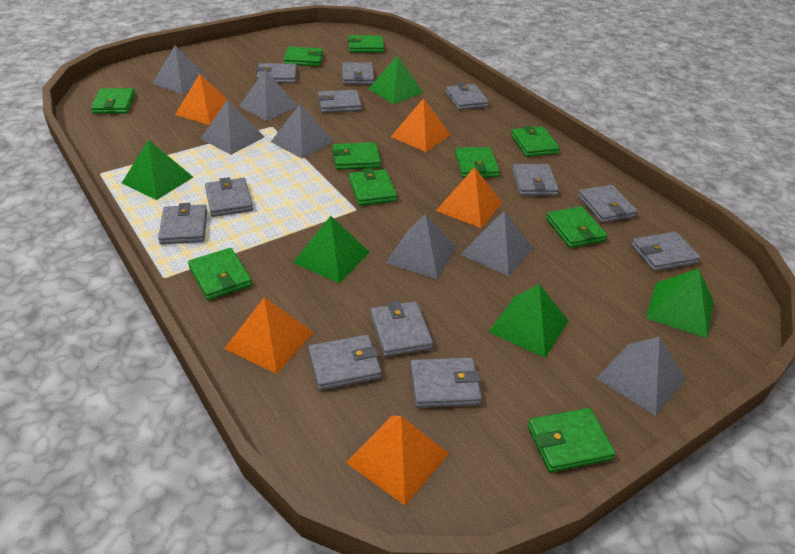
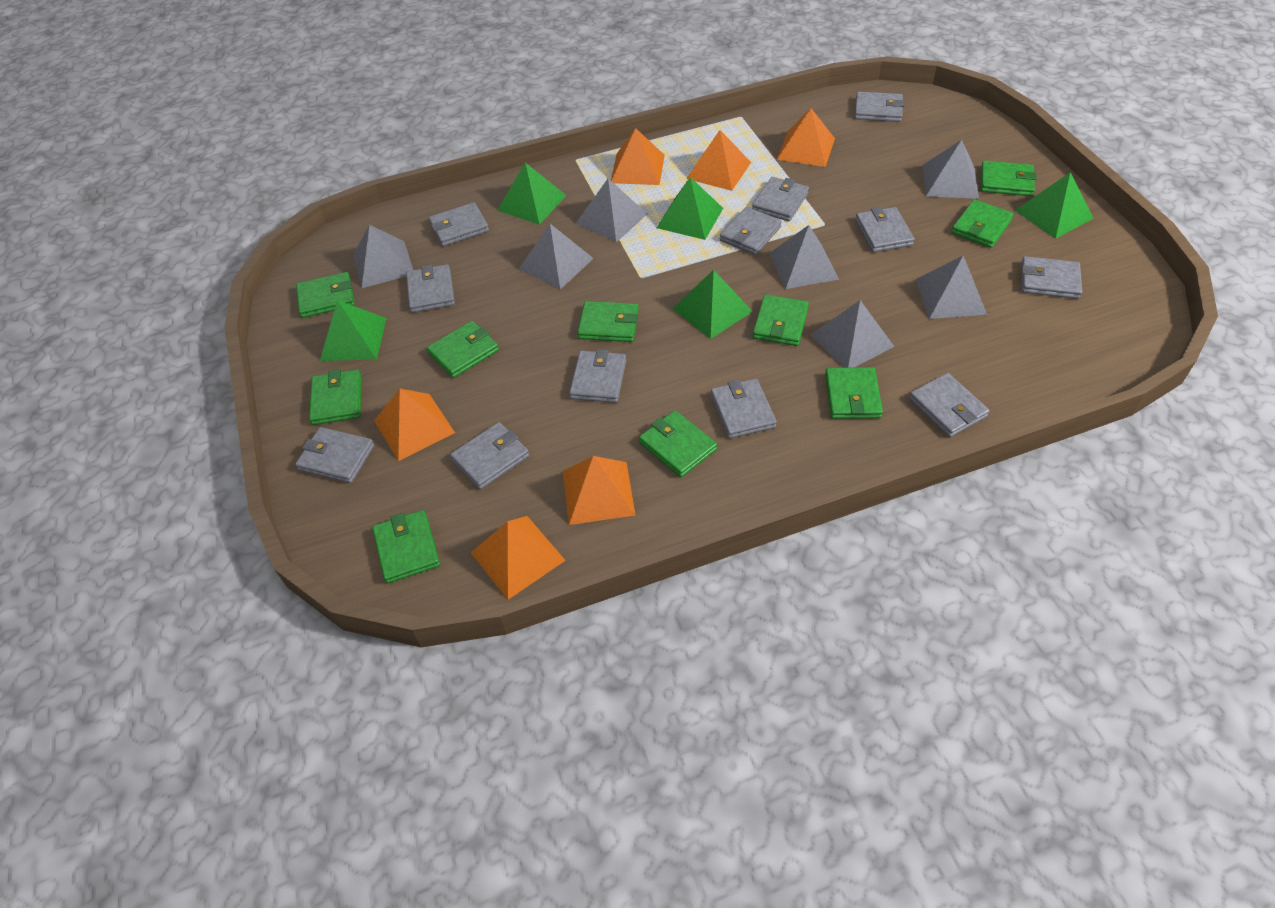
orange pyramid: [175,74,227,125] [224,297,314,374] [346,416,449,505] [391,98,451,152] [436,167,502,228] = 5 -> [374,389,455,461] [471,516,566,600] [563,456,635,525] [611,128,665,185] [686,130,751,191] [777,108,835,167] = 6

